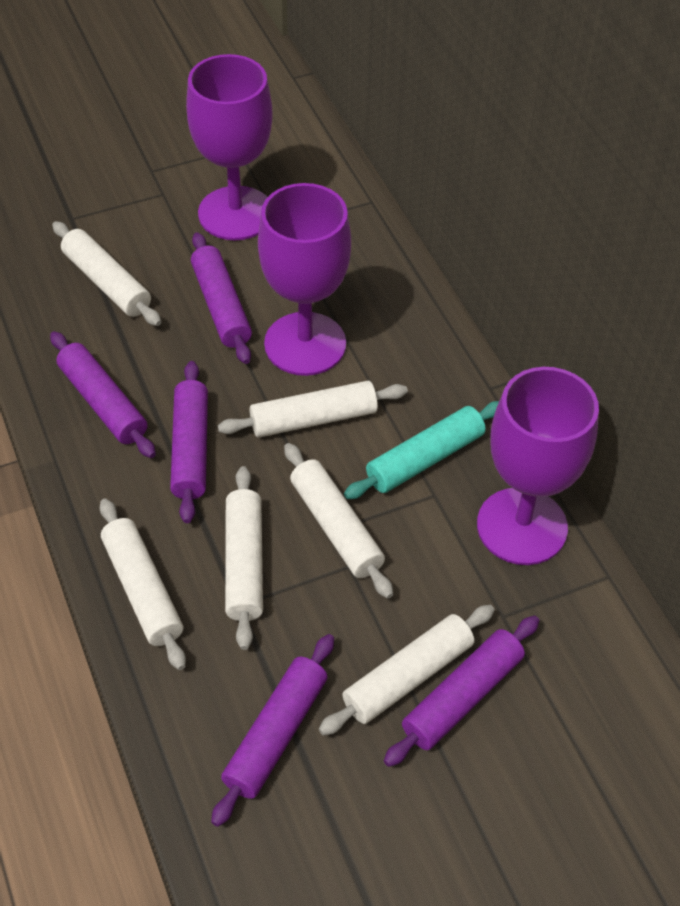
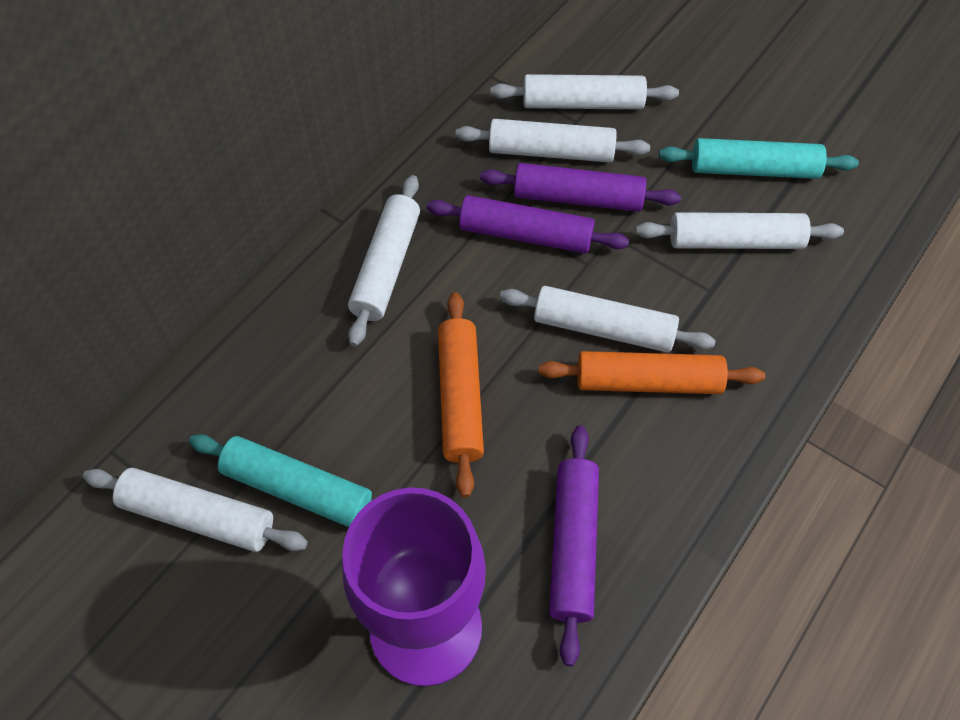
orange rolling pin: none = 0 -> [438,292,484,498] [538,351,765,394] = 2
purple goblet: [186,54,273,240] [258,183,351,376] [477,367,599,565] = 3 -> [342,487,486,686] = 1
purple rolling pin: [50,331,156,458] [170,361,208,523] [191,232,252,364] [211,634,334,827] [384,615,540,767] = 5 -> [427,195,629,254] [480,163,681,212] [549,425,599,666] = 3
turquoise rolling pin: [344,401,499,499] = 1 -> [189,434,372,527] [659,138,859,179] = 2

